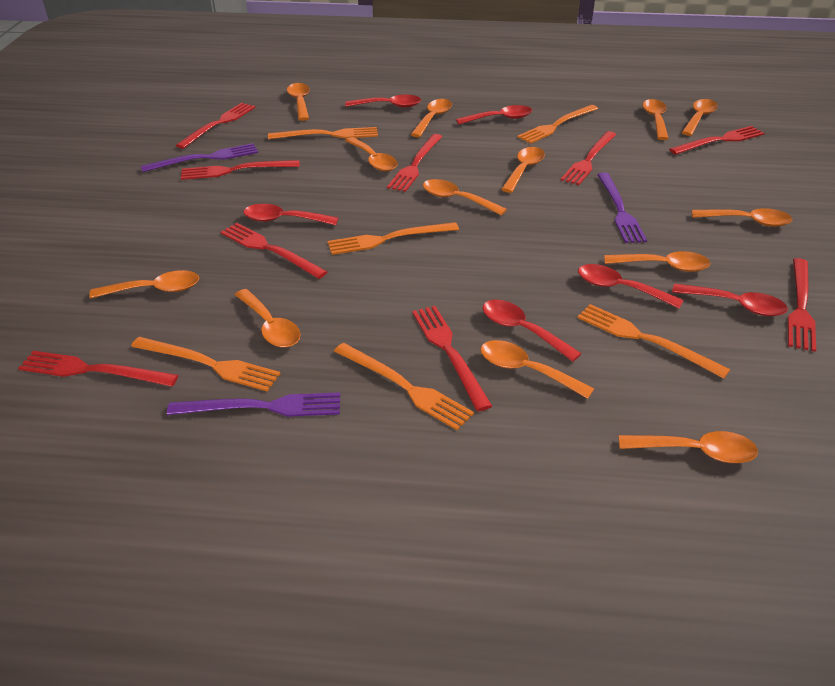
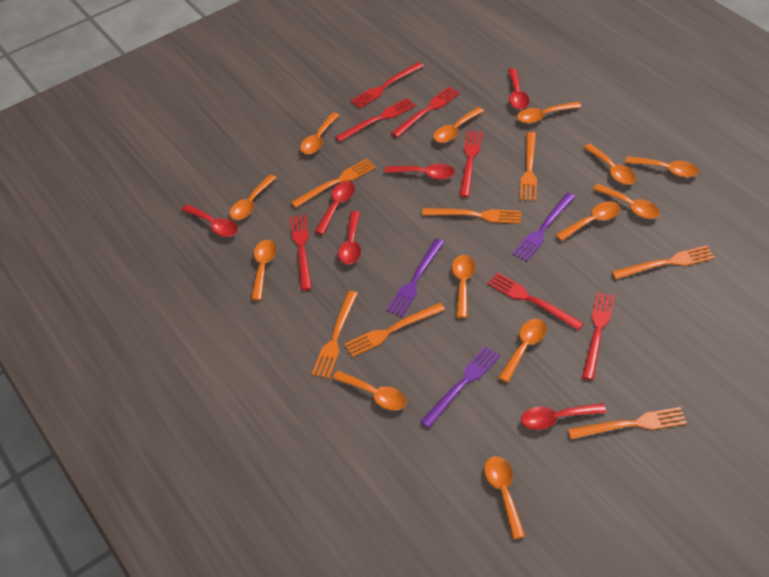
orange fork: [131,337,281,392] [268,127,378,139] [327,222,459,255] [334,343,474,430] [517,105,598,144] [577,304,730,379] = 6 -> [291,159,376,208] [312,291,358,378] [344,303,445,357] [422,208,522,224] [520,132,537,201] [568,407,687,439] [612,245,715,279] = 7
red fork: [18,351,178,387] [176,103,255,149] [181,160,300,180] [221,223,327,279] [387,134,442,192] [412,306,492,411] [561,131,616,185] [669,126,765,155] [788,258,816,352] = 9 -> [290,215,311,290] [335,98,416,142] [350,62,424,109] [391,87,460,137] [459,131,482,197] [487,272,584,330] [582,292,615,380] = 7

